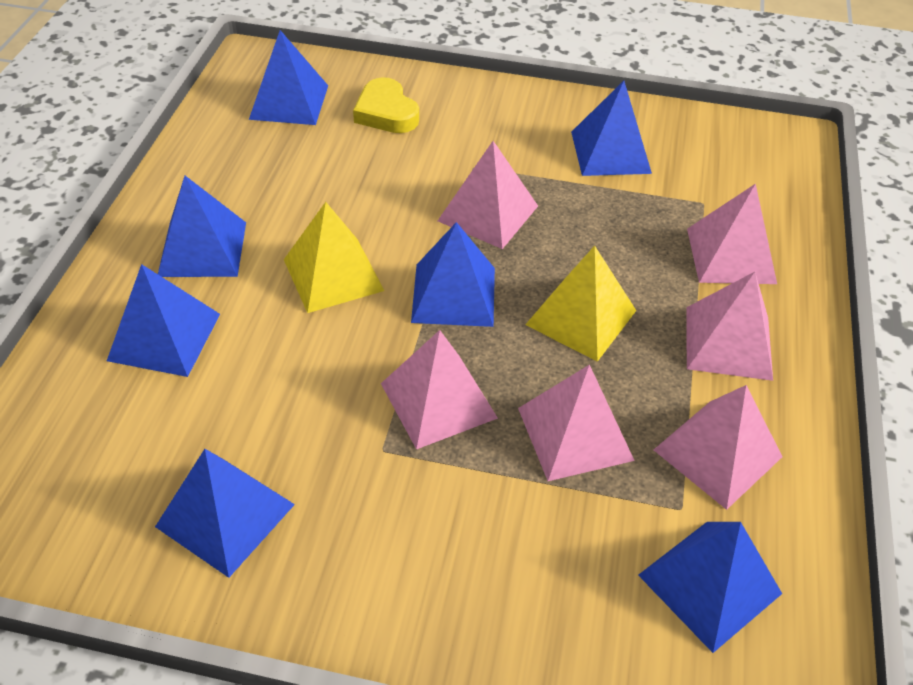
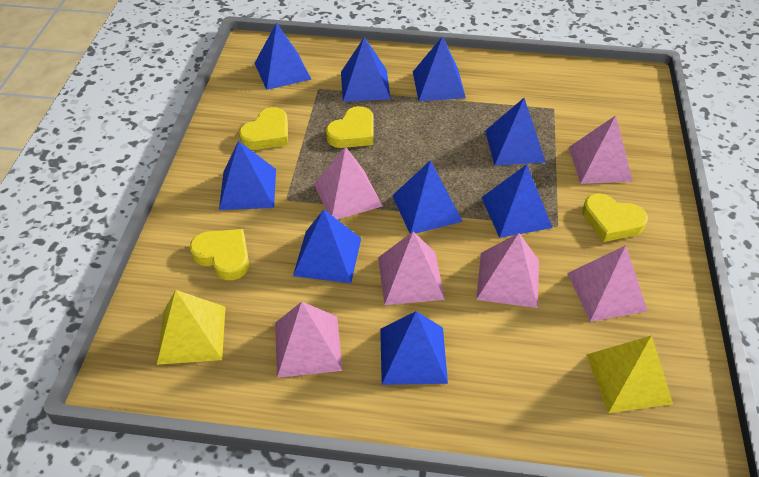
blue pyramid: [107,264,220,377] [155,449,295,578] [158,176,246,277] [249,30,328,125] [411,222,495,327] [571,81,652,176] [638,522,782,653] = 7 -> [219,141,276,210] [255,23,311,90] [293,210,361,283] [341,37,391,102] [380,311,448,385] [392,160,463,233] [413,36,466,101] [481,164,553,238] [485,98,546,166] = 9
yellow heart: [353,77,419,133] = 1 -> [190,229,249,280] [239,107,288,150] [326,106,374,148] [582,193,648,242] = 4

